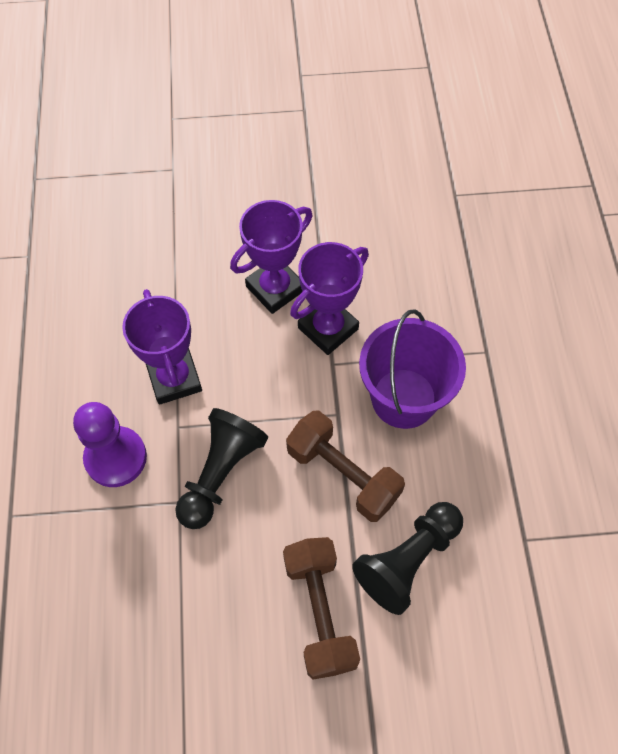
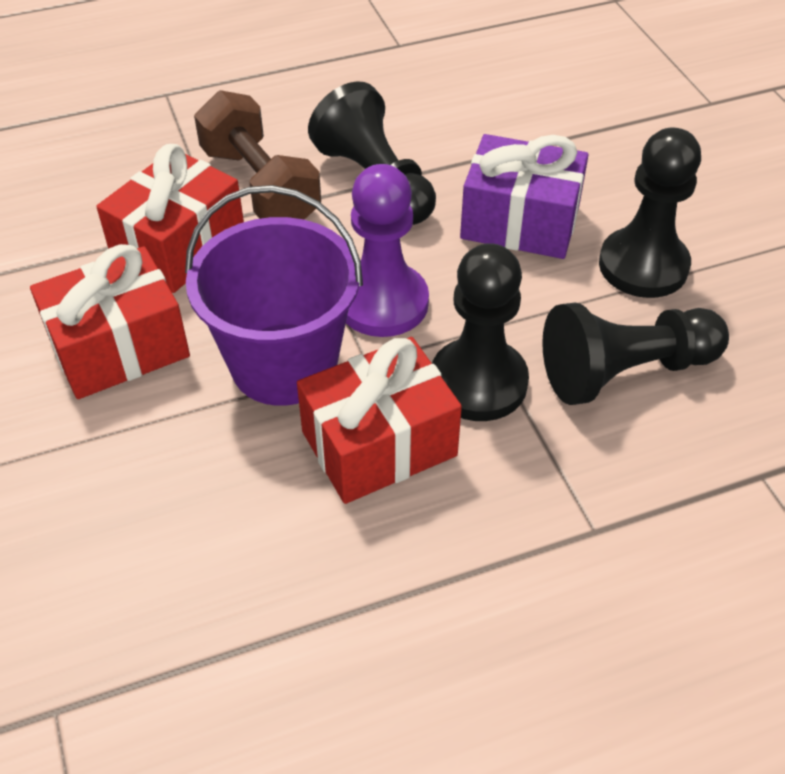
black pawn: [175,408,269,529] [352,502,463,615] = 2 -> [308,81,436,225] [432,243,529,421] [542,303,729,405] [599,128,701,298] = 4
brown dumbbell: [283,537,360,679] [286,410,405,522] = 2 -> [194,90,321,220] = 1
purple gift: none = 0 -> [460,134,588,259] = 1
purple trophy: [122,289,202,405] [230,200,312,314] [290,242,369,355] = 3 -> none = 0
red gift: none = 0 -> [30,244,190,399] [96,144,244,293] [297,337,462,504] = 3

